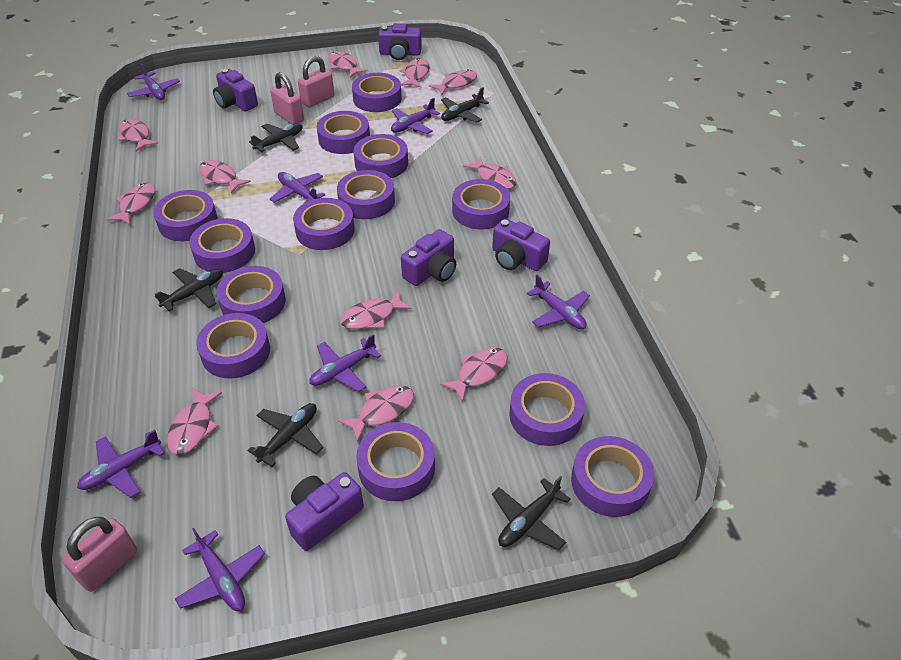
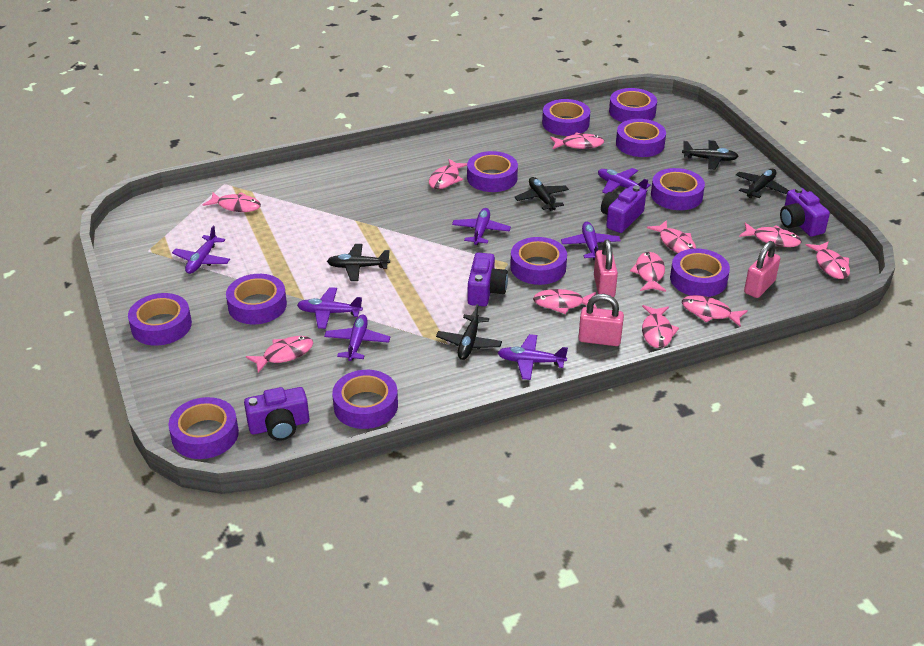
purple camera: [213,69,258,111] [285,472,364,551] [378,23,422,60] [401,229,456,286] [492,219,550,271] = 5 -> [244,387,309,441] [468,253,508,306] [601,186,646,233] [780,187,830,237] = 4
purple tape: [153,190,218,241] [189,218,255,273] [196,313,270,379] [216,266,286,323] [293,198,354,250] [317,111,370,154] [337,170,395,219] [352,73,402,112] [353,134,408,178] [356,422,435,501] [452,179,510,230] [509,373,585,446] [571,436,654,517] = 13 -> [128,293,192,346] [168,397,239,459] [226,274,287,324] [332,370,398,429] [467,151,518,192] [510,237,567,285] [542,99,590,136] [609,88,657,122] [616,119,666,157] [651,168,705,210] [670,249,730,297] = 11

